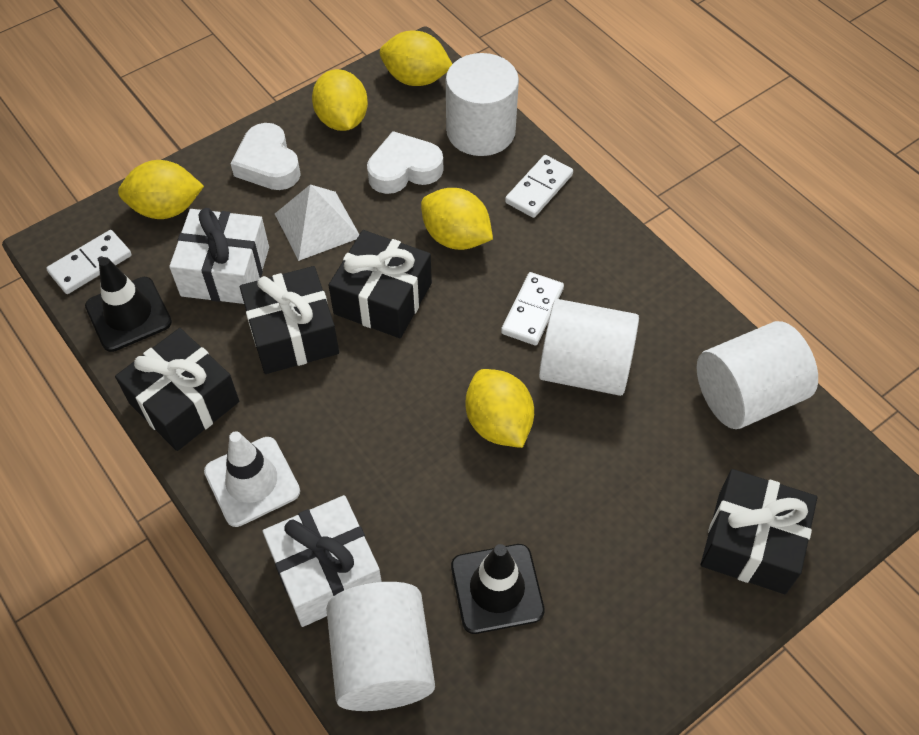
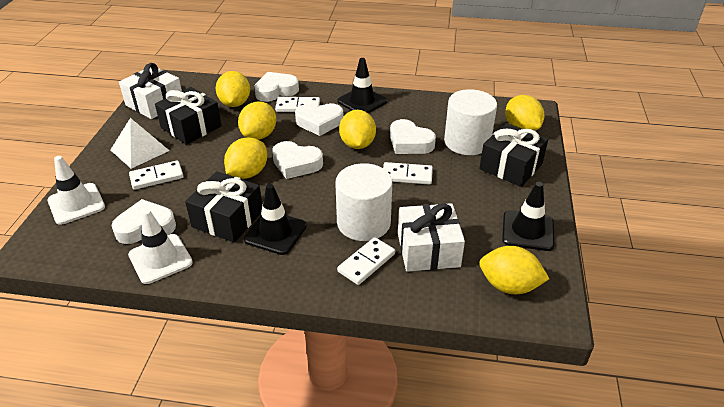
black gift: [115,328,239,451] [240,266,339,374] [329,230,432,338] [701,469,817,594] = 4 -> [155,87,222,145] [185,171,262,243] [479,123,548,187] = 3
black traffic cone: [85,257,172,352] [451,544,545,634] = 2 -> [244,184,307,255] [337,58,387,113] [502,182,554,251] = 3
white cylinder: [326,582,435,711] [446,53,519,156] [539,299,639,396] [697,321,818,429] = 4 -> [335,163,392,241] [444,89,497,155] = 2
white domino: [46,230,132,294] [501,272,564,345] [505,155,573,218] = 3 -> [129,160,183,190] [275,97,320,112] [337,237,395,285] [383,162,433,185] = 4
white heart: [230,123,301,190] [367,131,443,194] = 2 -> [111,199,176,244] [254,72,299,102] [272,141,323,179] [295,103,343,136] [390,119,436,154] = 5
white traffic cone: [204,431,300,527] = 1 -> [47,156,105,225] [128,209,193,284] = 2
yellow lemon: [118,160,204,219] [312,69,368,131] [380,30,452,86] [421,188,493,250] [466,369,534,448] = 5 -> [216,71,250,107] [224,137,267,179] [238,101,276,140] [339,110,376,149] [479,246,549,294] [505,95,544,131] = 6

